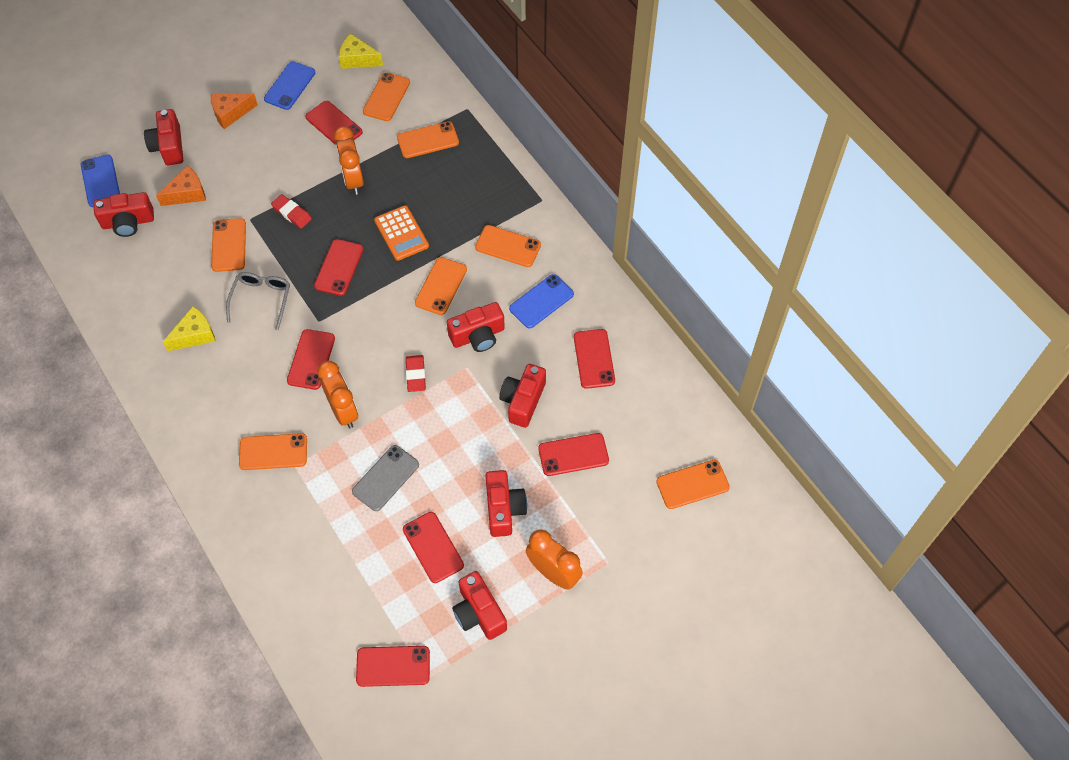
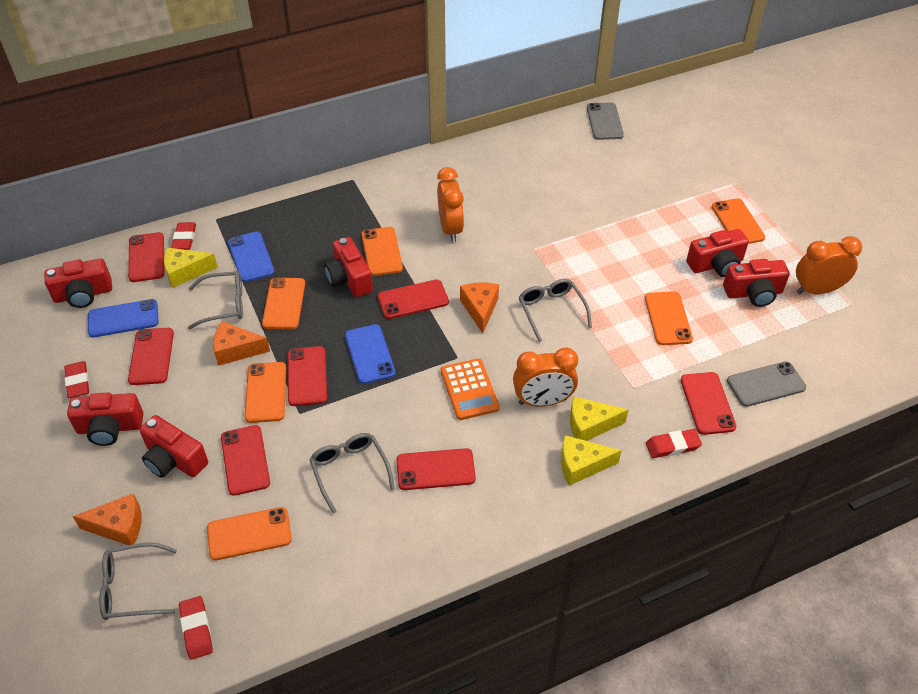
grey glasses: [226,272,290,330] = 1 -> [99,542,177,620] [188,271,243,329] [309,433,395,513] [519,279,592,342] = 4
grey phone: [352,445,419,511] = 1 -> [587,102,624,140] [727,361,806,407] = 2
orange cheese: [156,166,206,206] [211,93,258,129] = 2 -> [72,493,142,545] [213,321,270,366] [460,282,499,334] = 3
orange phone: [211,218,246,272] [239,433,307,470] [363,72,410,121] [397,121,459,158] [415,257,467,315] [475,225,541,267] [656,460,730,509] = 7 -> [207,507,292,560] [244,362,286,423] [262,278,305,329] [362,227,403,276] [645,291,693,345] [712,198,765,244] = 6
red eraser: [271,194,312,229] [406,355,426,392] = 2 -> [64,361,89,398] [171,222,196,250] [179,596,213,660] [646,429,702,458] = 4
yellow cheese: [163,306,216,351] [339,34,383,69] = 2 -> [164,248,218,288] [561,435,621,486] [570,396,628,441] = 3

